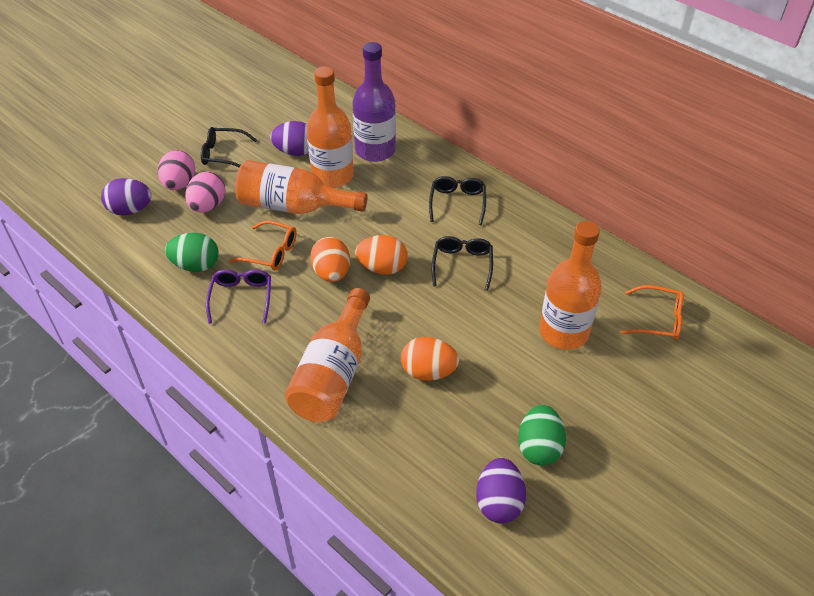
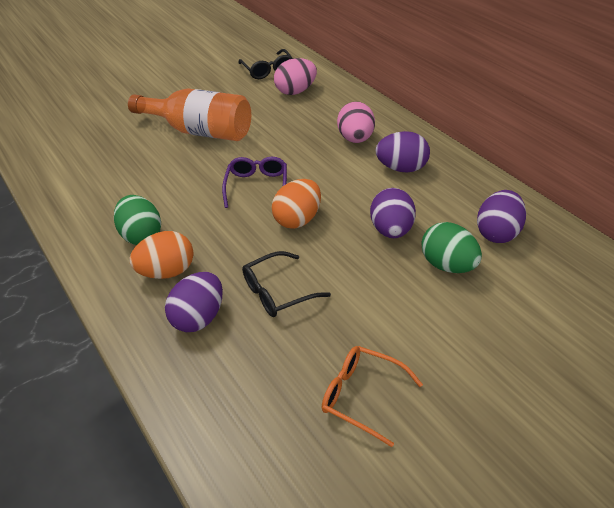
black glasses: [201,127,257,167] [429,176,486,225] [432,236,493,291] = 3 -> [239,49,293,79] [242,251,331,317] = 2
orange bottle: [235,160,368,214] [285,288,370,422] [306,66,354,188] [539,221,602,350] = 4 -> [128,89,251,141] = 1
orange egg: [310,237,350,282] [355,235,408,275] [401,337,459,381] = 3 -> [130,231,194,279] [272,179,321,229] = 2
orange glasses: [229,220,297,270] [621,285,684,341] = 2 -> [322,346,423,447] = 1
purple bottle: [352,42,396,162] = 1 -> none = 0
purple egg: [101,178,152,215] [270,121,309,156] [476,458,526,524] = 3 -> [165,272,223,332] [370,188,416,238] [375,131,430,173] [477,190,526,243] = 4

